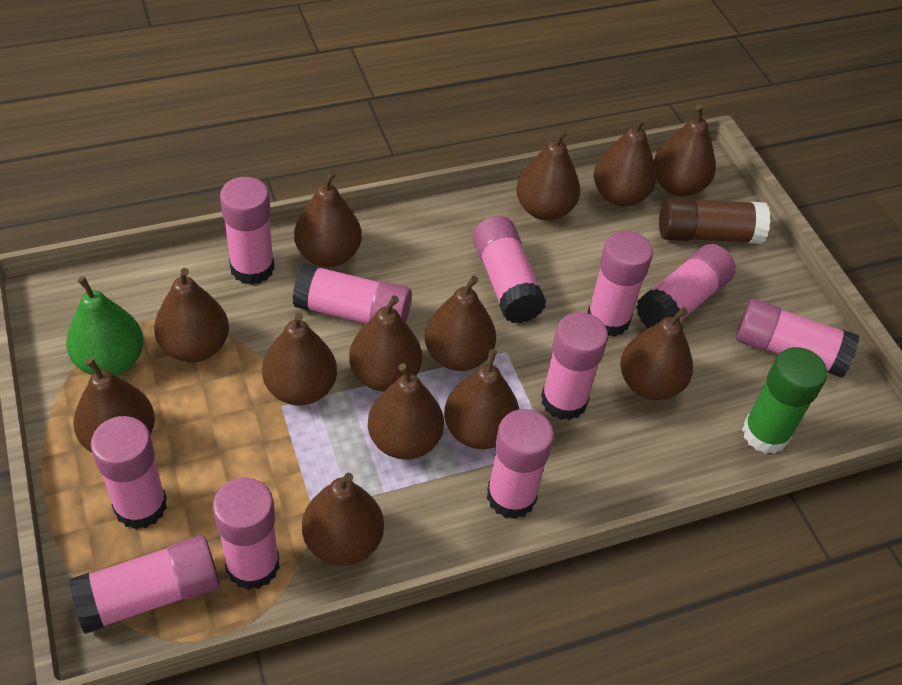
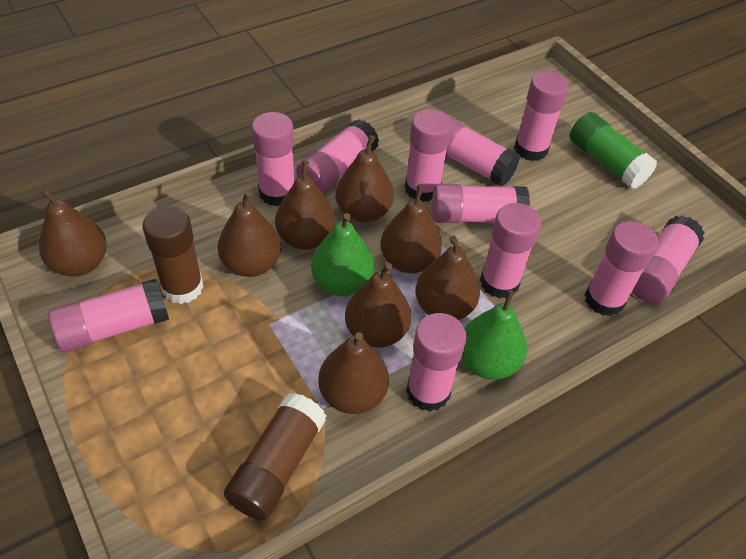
brown glue stick: [659,197,770,244] = 1 -> [143,205,203,304] [224,393,326,520] = 2
brown pear: [73,358,155,453] [154,268,229,362] [262,313,337,406] [294,170,362,267] [302,473,384,566] [349,295,422,392] [368,363,444,460] [425,276,496,371] [444,349,519,449] [516,129,580,221] [594,117,657,206] [620,307,693,400] [654,104,716,196] = 13 -> [39,188,107,276] [218,191,281,277] [275,161,336,250] [318,332,389,414] [335,135,394,223] [345,263,411,348] [380,185,442,273] [415,235,480,320] = 8
green pear: [66,276,144,375] = 1 -> [311,213,374,296] [462,290,527,380] = 2

